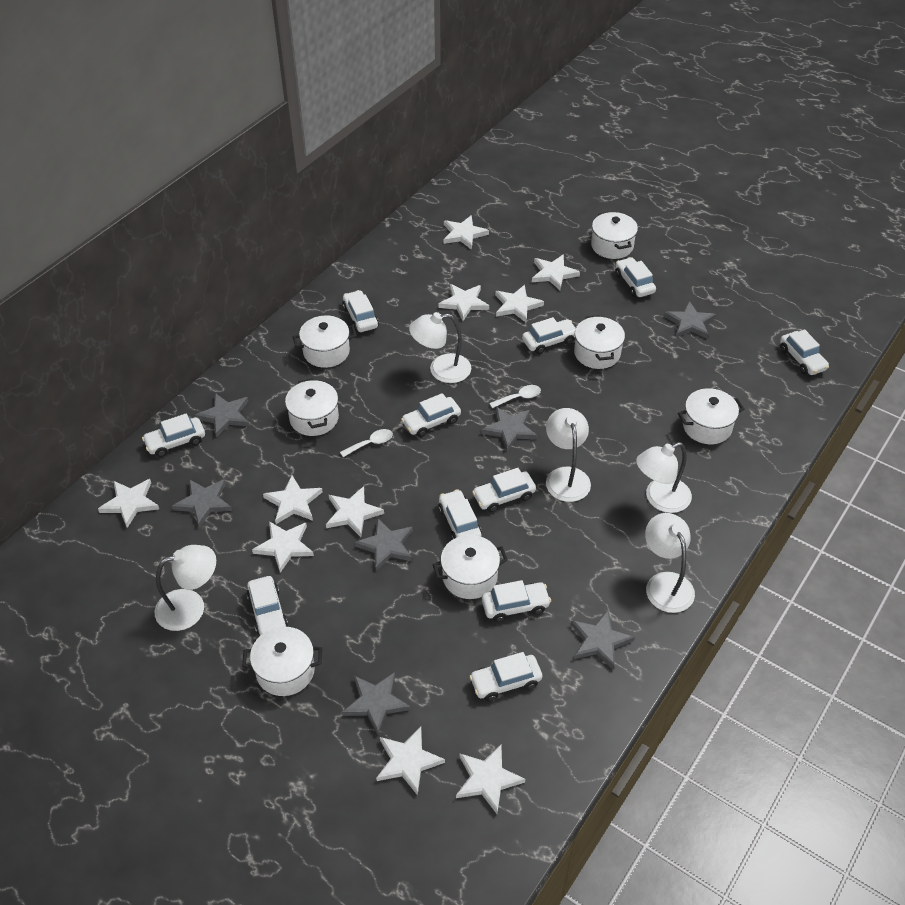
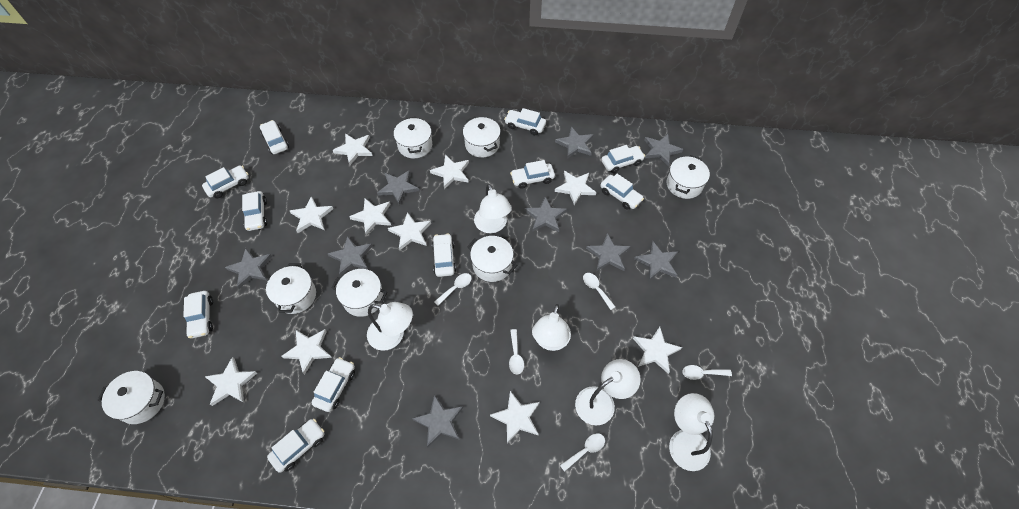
grey star: [172,479,232,528] [195,393,249,438] [342,672,411,735] [354,518,413,571] [481,407,537,451] [571,610,635,670] [664,301,716,339] = 7 -> [225,248,272,289] [328,236,373,276] [377,170,419,205] [412,394,463,447] [524,196,567,232] [555,127,593,159] [586,233,631,271] [634,241,678,280] [645,134,683,166] = 9
white spoon: [340,429,393,457] [489,385,541,408] = 2 -> [434,273,472,306] [509,329,524,375] [560,433,605,472] [583,273,615,310] [682,365,732,380] = 5

